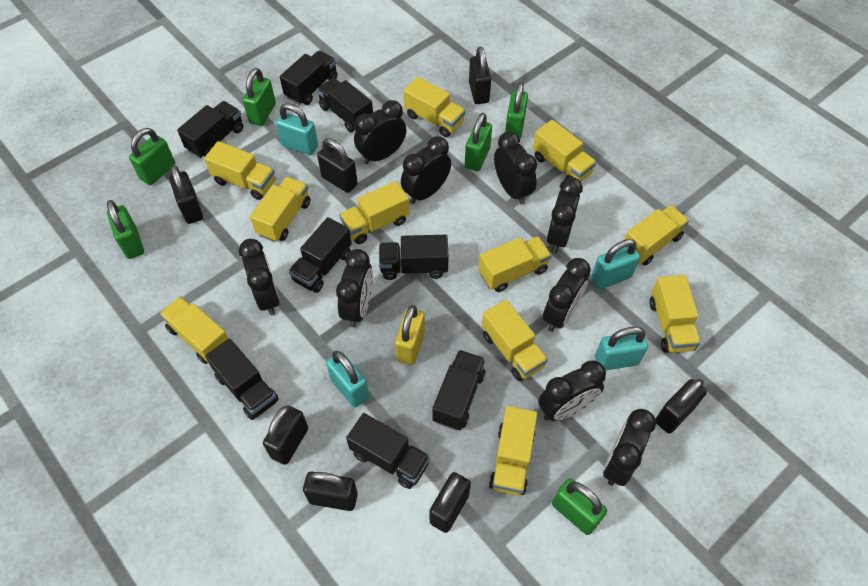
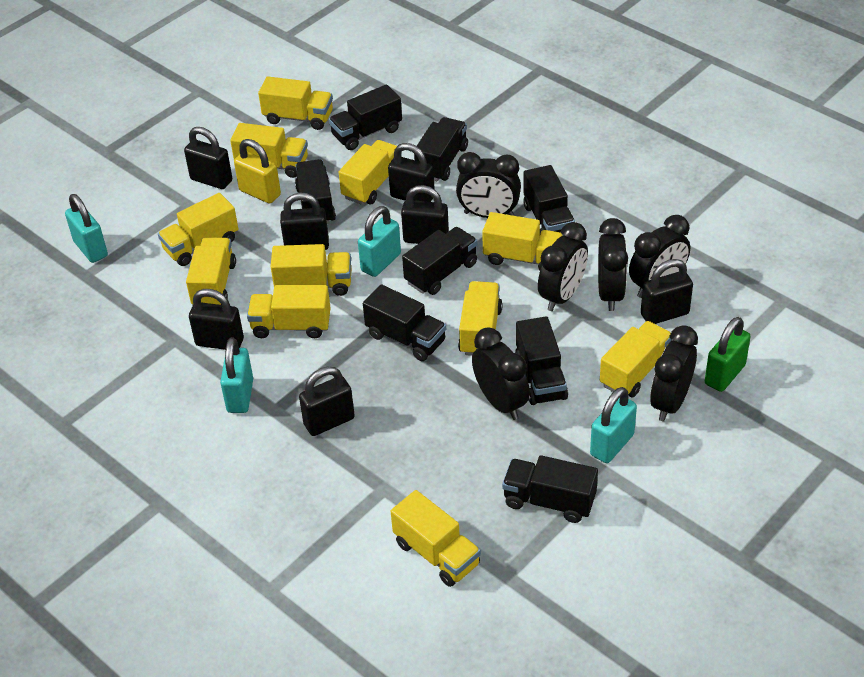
black clock: [239,239,280,315] [336,249,373,327] [354,100,407,164] [401,136,451,204] [494,131,537,204] [538,361,606,421] [543,258,591,332] [547,177,583,253] [603,409,656,486] = 9 -> [456,152,521,218] [472,327,530,420] [538,222,588,311] [598,218,628,311] [629,215,690,298] [650,325,698,421] = 6
green padlock: [107,200,144,259] [129,128,175,185] [243,68,276,126] [465,113,492,171] [505,82,528,139] [552,478,607,535] = 6 -> [705,317,751,392] = 1

